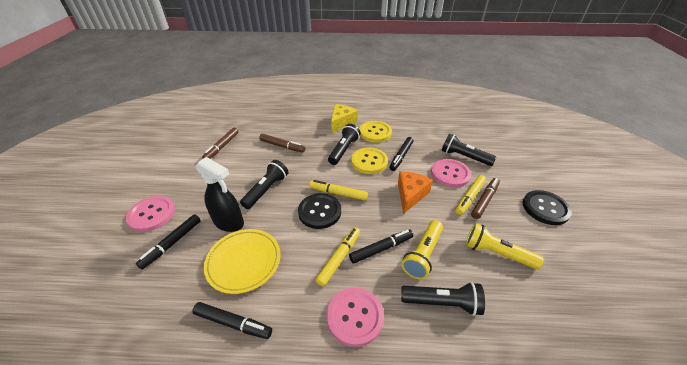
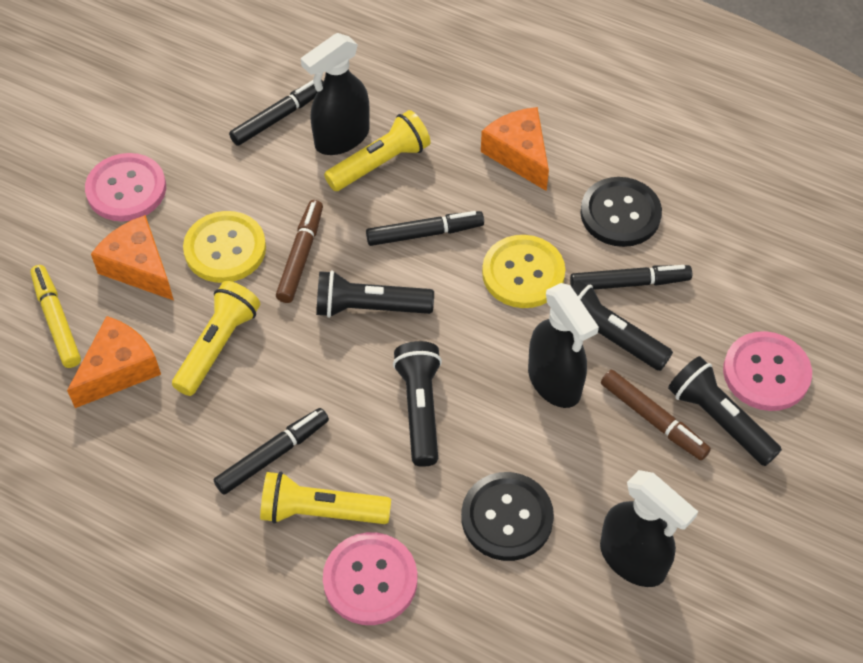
black spray bottle: [196,157,244,232] = 1 -> [301,33,370,155] [528,283,599,408] [600,470,698,587] = 3
brown marker: [202,128,239,159] [259,134,306,153] [471,178,500,219] = 3 -> [276,200,323,303] [601,370,711,460] = 2
orange cheese: [398,171,433,214] = 1 -> [67,316,161,408] [91,215,174,300] [481,107,549,191] = 3
yellow cheese: [331,104,358,133] = 1 -> none = 0
yellow flashlight: [402,220,443,279] [466,223,544,269] = 2 -> [172,281,260,396] [260,471,391,524] [324,110,431,191] = 3
yellow marker: [309,180,368,201] [316,227,360,287] [455,175,486,215] = 3 -> [30,265,81,368] = 1
yellow plate: [204,229,281,294] = 1 -> none = 0

